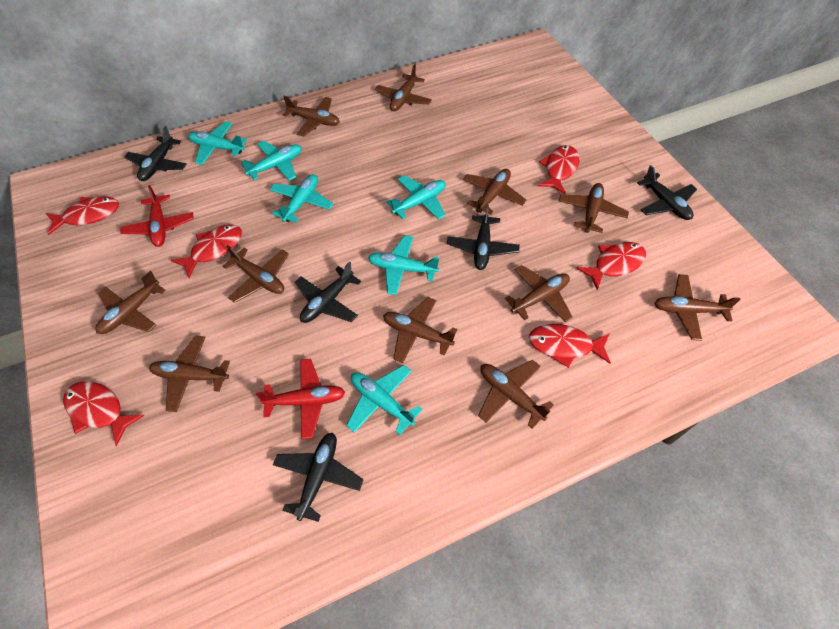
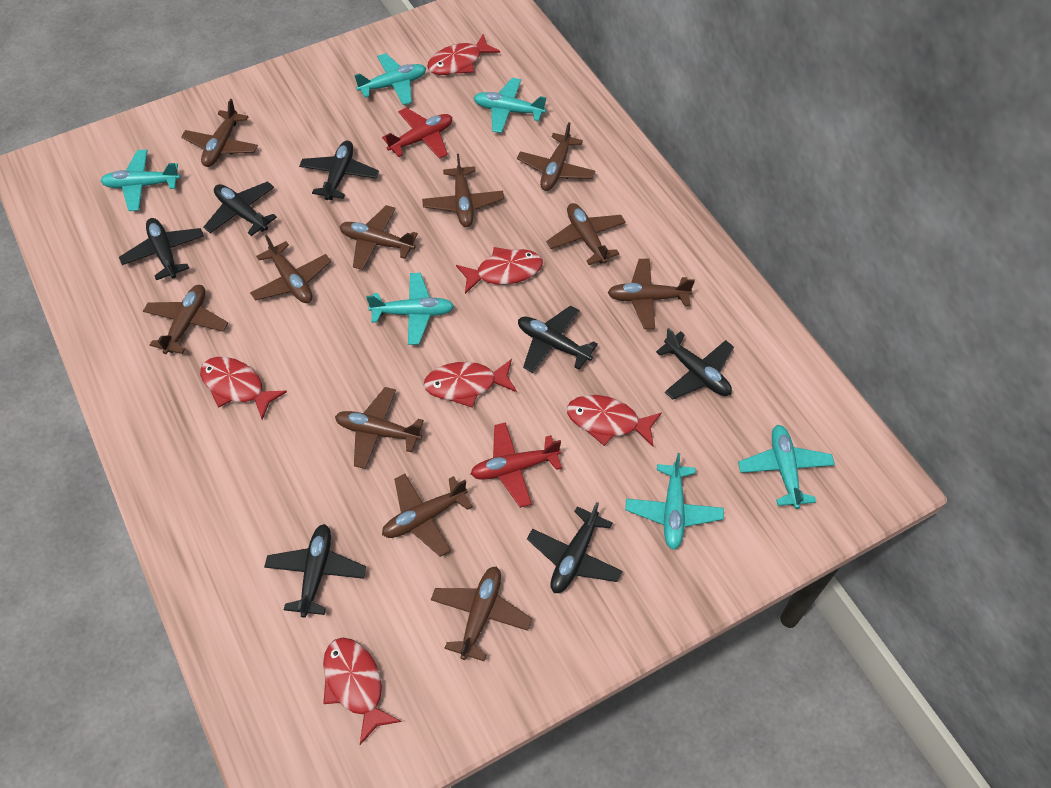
black plane: [124,126,187,181] [273,433,364,522] [294,261,361,323] [447,204,520,270] [637,165,697,220] = 5 -> [119,218,204,280] [203,181,277,236] [264,524,366,618] [299,141,379,200] [518,305,598,373] [527,502,622,593] [656,328,734,399] = 7

